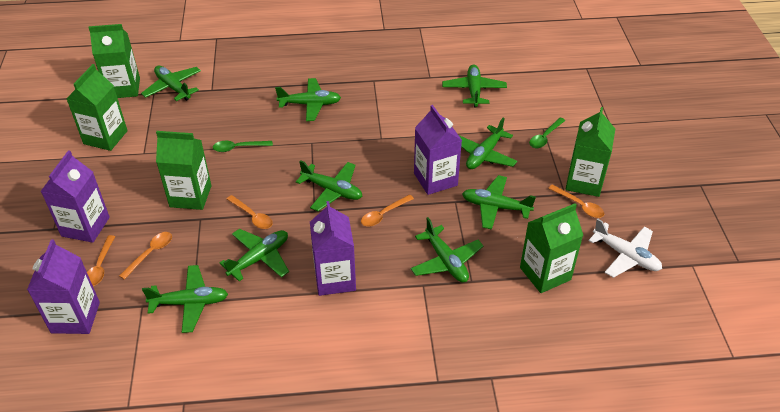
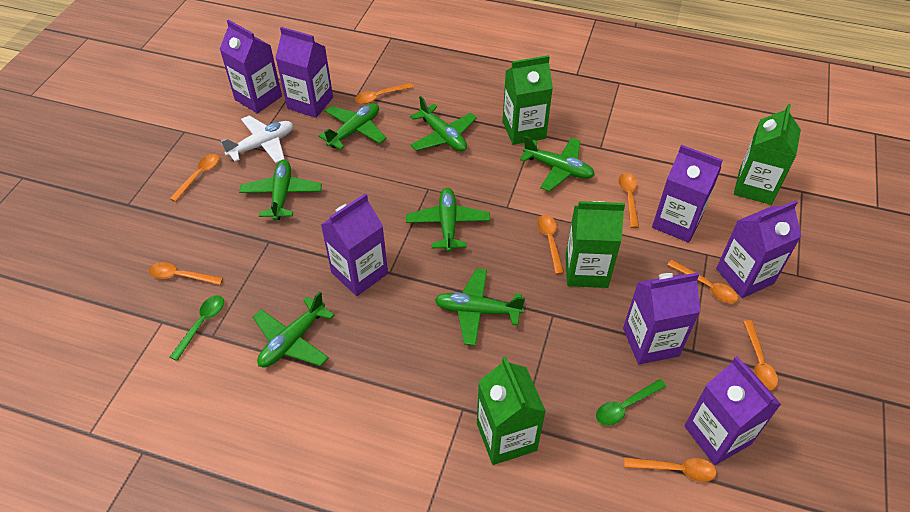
green carton: [66,64,128,151] [88,24,140,98] [156,131,211,210] [520,203,583,293] [566,107,615,197] = 5 -> [477,356,546,465] [503,55,553,145] [566,201,625,288] [734,104,801,205] = 4
green plane: [141,66,201,101] [142,265,228,333] [220,229,289,281] [275,78,341,121] [296,160,362,211] [411,217,484,283] [442,64,507,108] [459,117,517,169] [462,175,536,230] = 9 -> [239,160,322,221] [253,291,334,368] [318,103,386,150] [406,188,490,252] [410,96,477,152] [435,268,525,346] [520,136,595,192] = 7
orange spoon: [87,235,115,286] [119,232,172,280] [227,195,273,229] [361,194,414,227] [548,185,604,218] = 5 -> [149,262,223,285] [170,154,219,202] [355,83,414,104] [537,215,564,274] [619,173,639,228] [624,457,717,482] [667,260,738,303] [743,320,778,390] = 8
purple carton: [27,239,100,334] [40,150,110,243] [310,201,356,296] [414,105,462,195] = 4 -> [220,19,282,114] [276,27,333,118] [321,193,388,296] [623,273,700,365] [652,145,723,243] [685,356,781,465] [716,200,802,298] = 7

